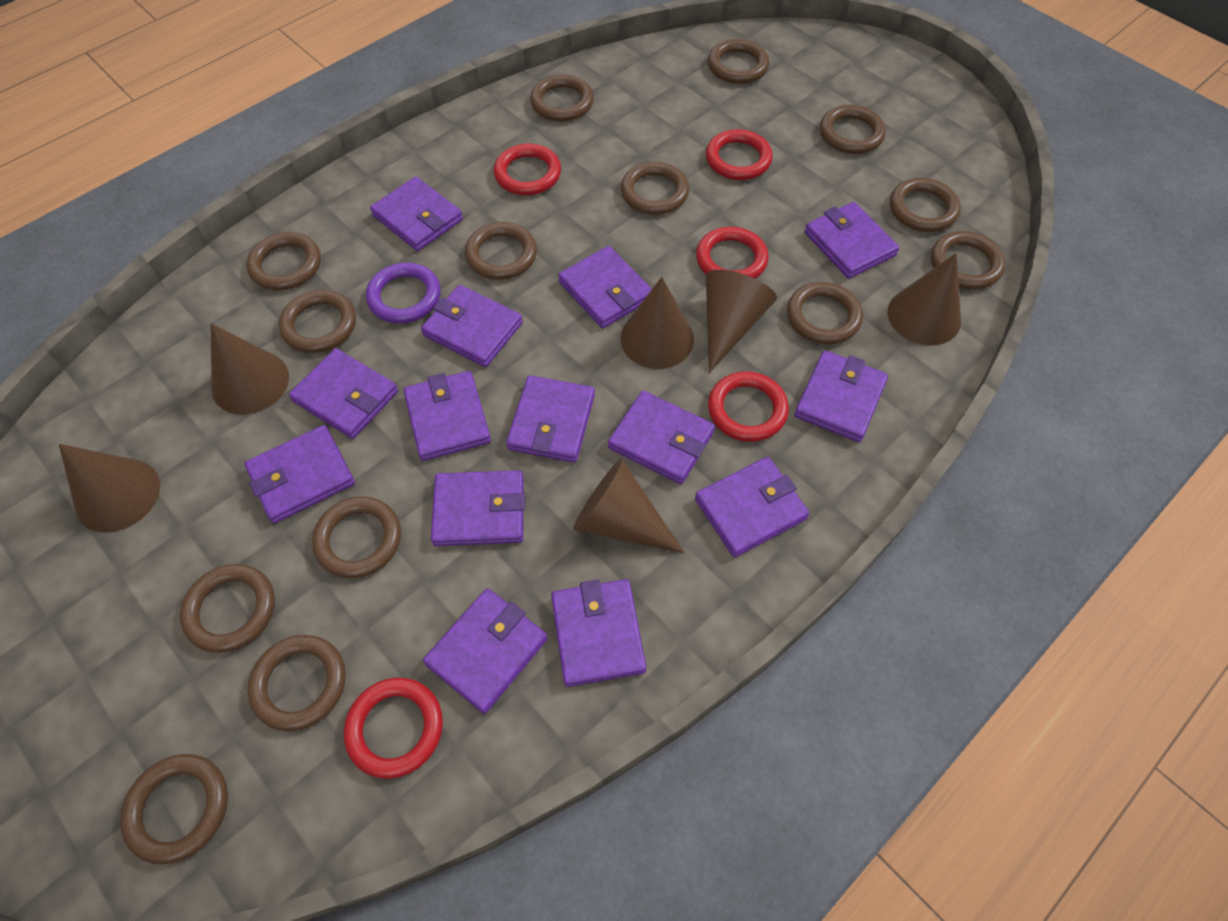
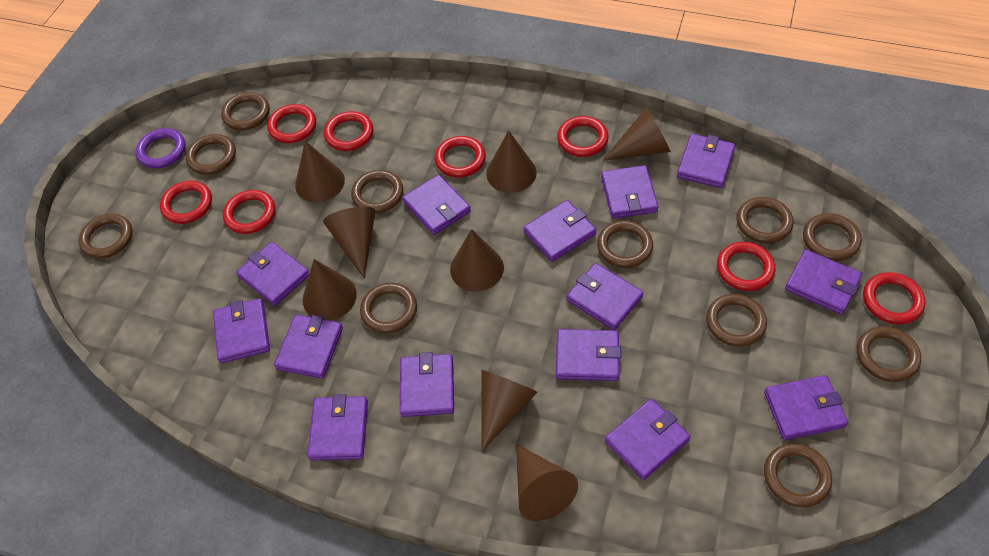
brown cone: [59,444,160,533] [211,323,289,415] [573,459,684,553] [621,277,694,369] [706,270,777,373] [888,253,961,346] = 6 -> [295,141,345,202] [303,259,357,321] [323,207,376,279] [450,229,504,291] [481,370,538,452] [486,130,537,193] [516,444,578,521] [602,107,671,161] = 8
brown ring: [120,754,228,865] [180,564,275,653] [246,232,321,291] [248,635,346,731] [279,290,356,353] [312,496,401,578] [465,222,537,280] [530,74,594,122] [621,162,689,215] [708,39,769,84] [787,282,863,344] [820,105,886,154] [890,178,961,232] [931,231,1006,290] = 14 -> [78,213,133,259] [186,134,236,175] [221,92,270,130] [351,170,403,213] [360,283,417,333] [597,220,653,268] [706,294,767,347] [737,197,793,243] [764,443,832,507] [803,213,862,261] [857,326,921,382] = 11
red ring: [344,678,443,779] [494,144,561,195] [696,227,769,279] [706,129,773,180] [708,371,789,442] = 5 -> [160,181,212,224] [223,190,275,234] [267,104,316,143] [324,111,373,151] [434,136,486,177] [557,116,609,157] [717,242,775,291] [863,272,926,324] = 8

